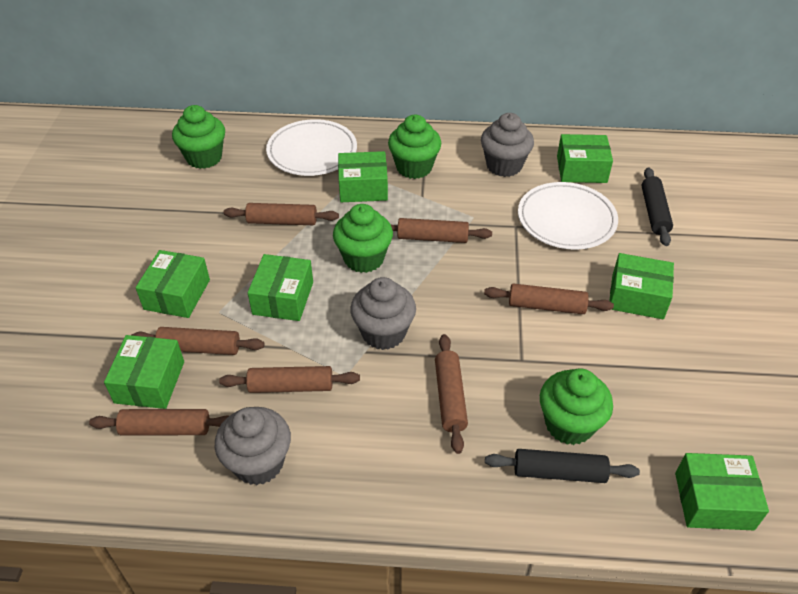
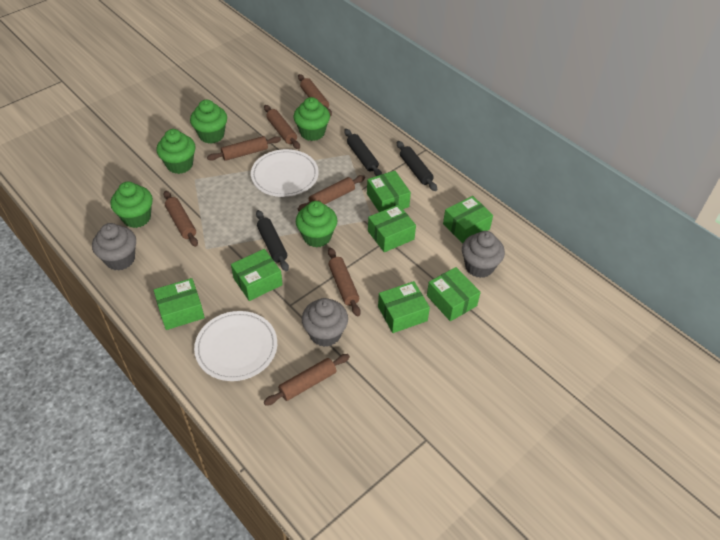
black rolling pin: [485,449,640,483] [642,167,673,246] = 2 -> [256,210,289,271] [344,129,382,176] [397,141,437,191] = 3
green cupcake: [172,105,225,169] [333,204,393,273] [388,115,441,179] [540,368,613,445] = 4 -> [111,182,153,228] [156,129,195,174] [190,100,227,144] [293,97,330,141] [296,201,337,248] = 5

